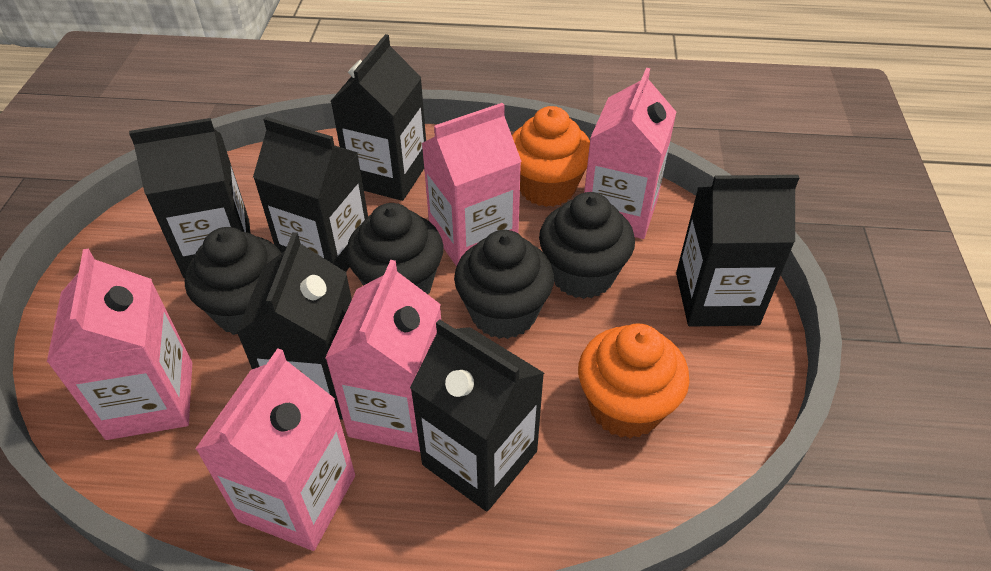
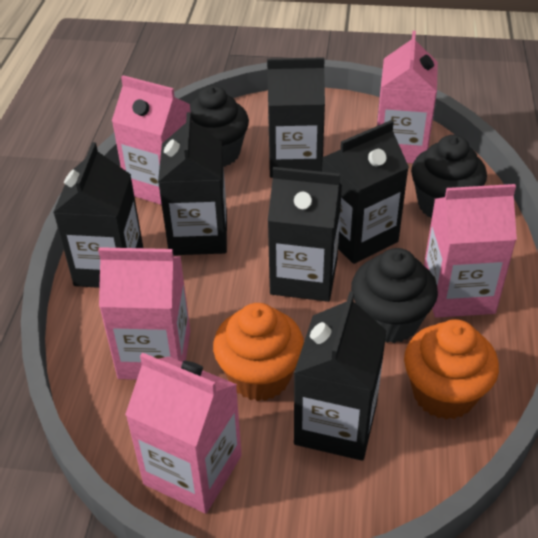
black cupcake: [185,227,281,335] [346,203,444,294] [454,230,554,339] [539,192,635,299] = 4 -> [190,86,249,167] [351,248,438,343] [411,135,487,218] = 3

